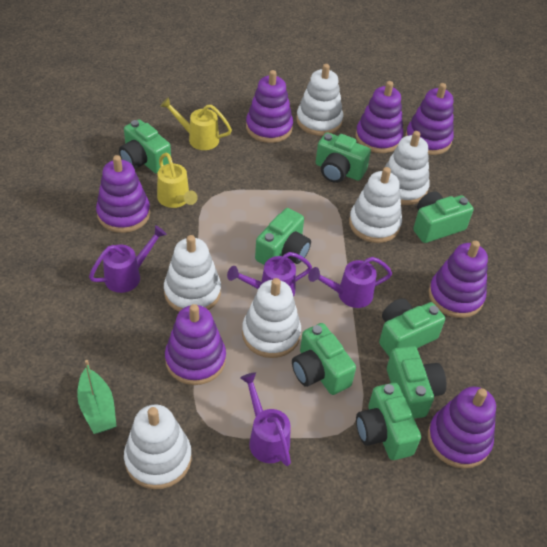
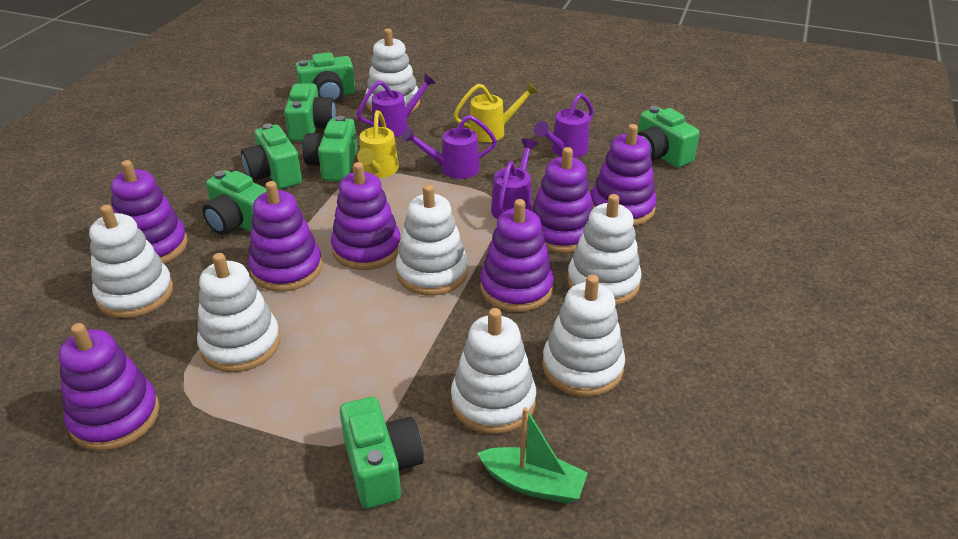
green camera: [119,119,171,174] [255,208,311,265] [292,323,356,395] [316,132,371,183] [356,383,421,460] [379,298,445,357] [387,346,446,419] [413,191,473,243] = 8 -> [202,170,266,235] [241,123,302,189] [284,83,336,141] [296,52,355,103] [303,116,357,181] [340,397,424,508] [637,106,699,168] = 7
white stacking toy: [124,405,192,489] [164,235,221,312] [242,278,301,358] [296,64,343,136] [349,167,402,243] [385,131,430,205] = 6 -> [89,205,173,318] [197,253,280,372] [365,28,420,113] [396,185,468,296] [451,308,536,434] [543,274,625,397] [567,194,641,306] = 7

